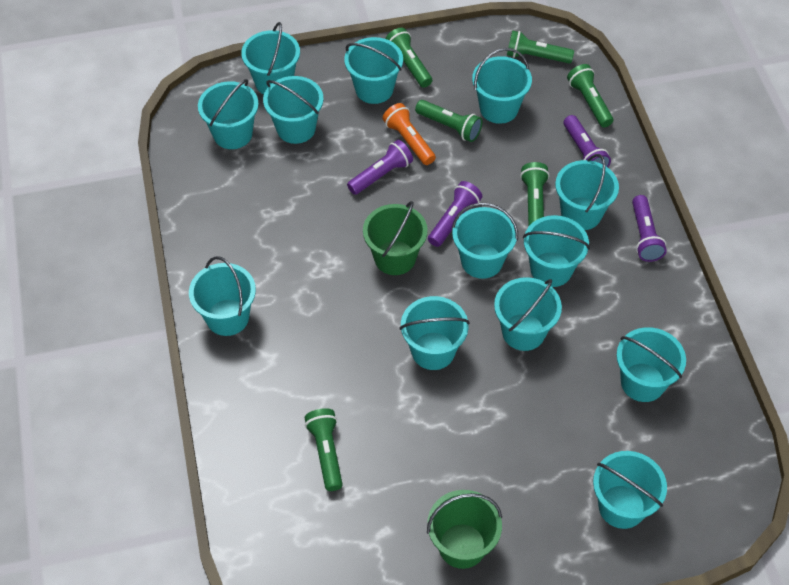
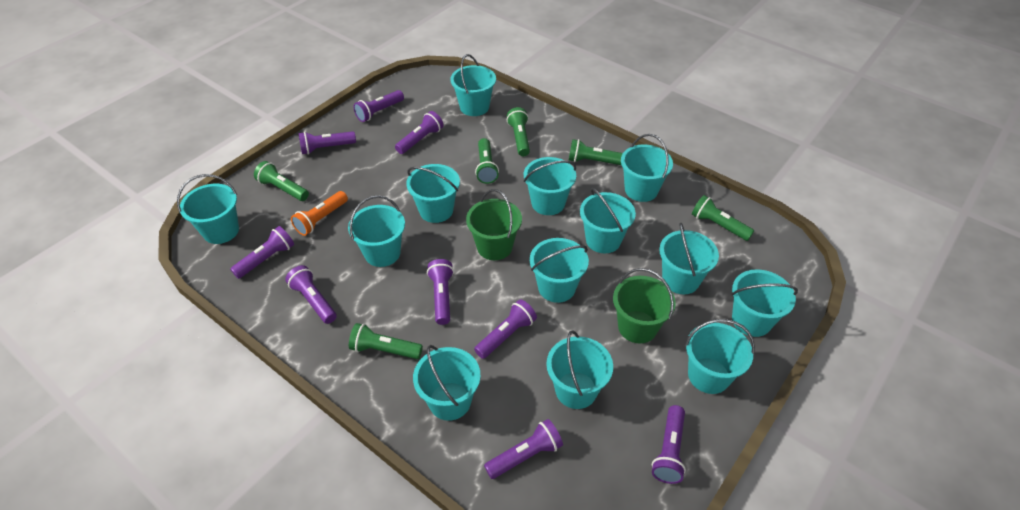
purple flashlight: [347,140,413,195] [428,181,482,247] [564,115,611,167] [632,195,667,262] = 4 -> [230,226,294,279] [285,265,337,324] [298,131,356,155] [353,90,404,122] [395,111,444,154] [427,259,454,325] [474,299,537,359] [484,419,563,479] [652,405,686,484] = 9

